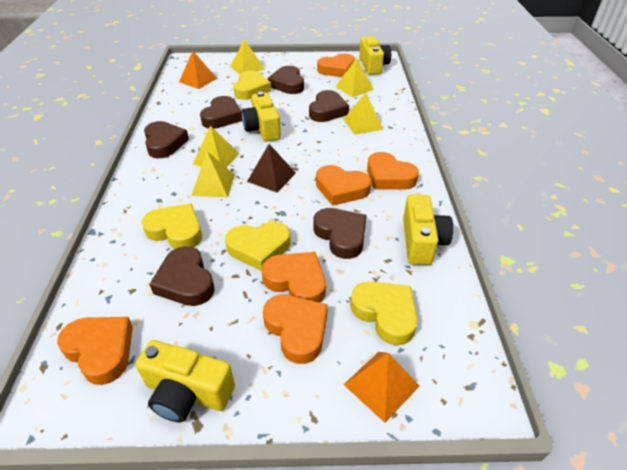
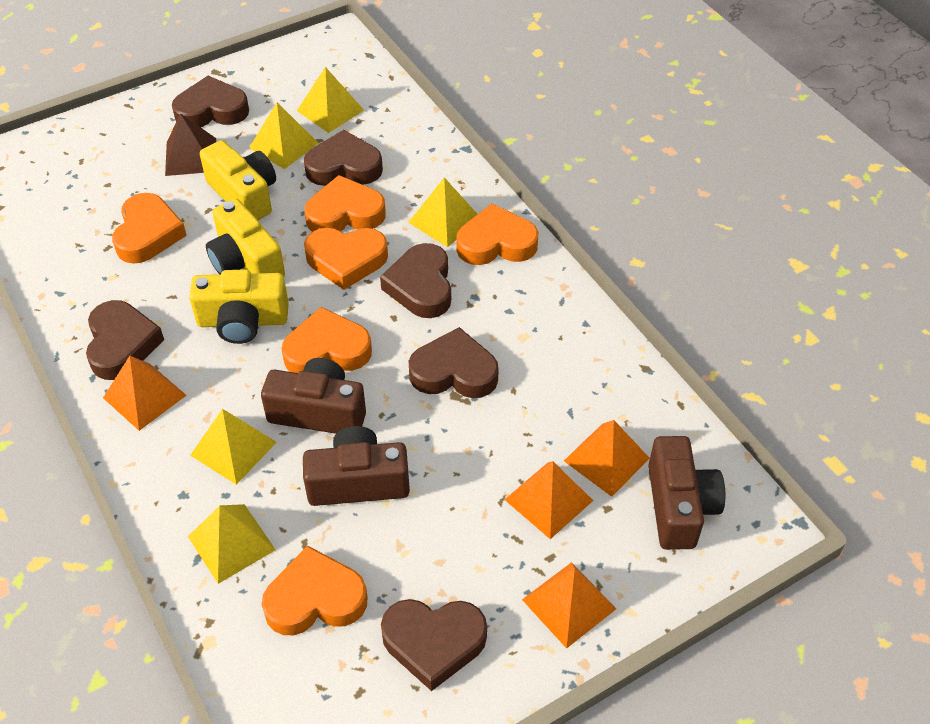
brown camera: none = 0 -> [261,358,366,434] [303,426,410,506] [648,436,725,550] = 3
orange pyramid: [179,51,217,89] [343,352,420,423] = 2 -> [103,356,187,431] [505,461,593,539] [522,562,616,649] [564,420,650,497] = 4
yellow camera: [136,340,235,423] [242,92,281,142] [359,36,391,75] [403,194,453,265] = 4 -> [189,270,289,344] [200,140,276,220] [206,199,285,277] = 3
yellow heart: [142,203,202,249] [225,222,291,271] [233,71,271,100] [350,282,418,345] = 4 -> none = 0

